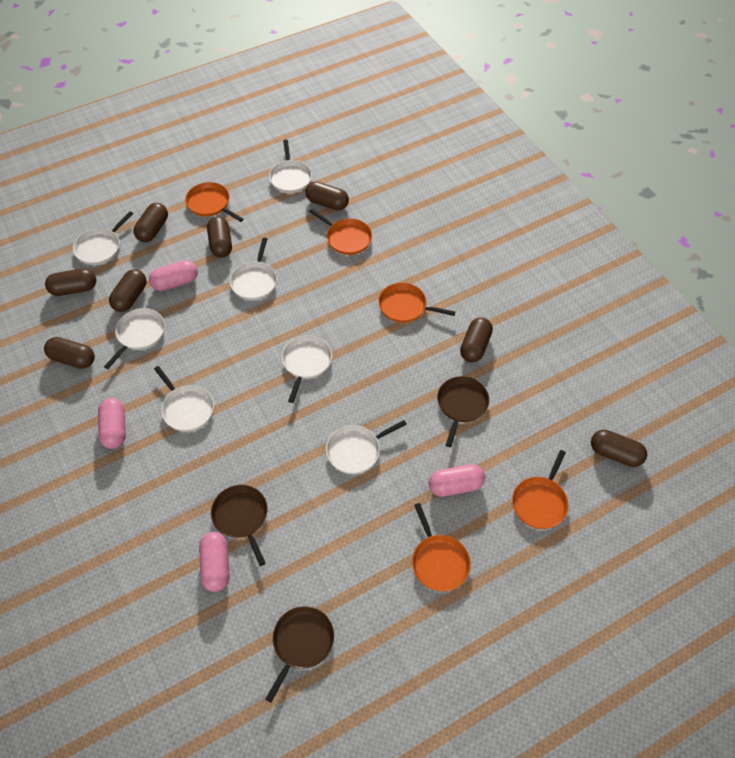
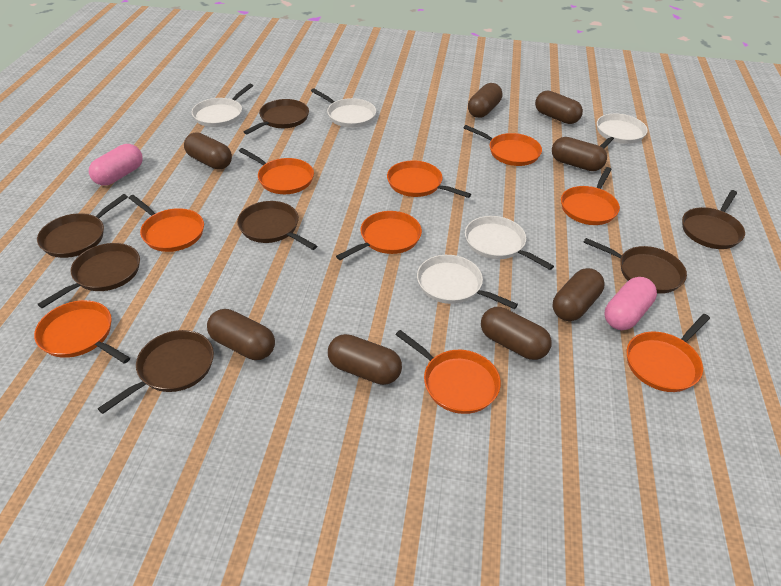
brown pan: [211,485,268,566] [265,606,334,703] [437,376,489,447] = 3 -> [37,194,128,258] [37,243,140,308] [98,330,214,414] [237,201,317,250] [244,99,309,134] [583,238,687,294] [682,190,745,249] = 7
orange pan: [185,182,244,222] [309,209,372,255] [378,283,455,323] [412,503,471,591] [512,450,569,529] = 5 -> [34,300,130,364] [129,195,204,252] [239,148,314,194] [336,211,422,260] [387,160,471,198] [395,330,501,414] [464,125,542,166] [561,167,620,225] [626,314,710,392] = 9
pink capsule: [98,398,126,449] [149,260,198,291] [199,532,230,592] [429,464,485,497] = 4 -> [89,144,143,186] [605,277,657,330] = 2
white pan: [73,211,133,265] [104,308,165,369] [154,366,214,432] [230,238,277,300] [269,140,312,193] [282,335,332,403] [326,420,407,474] = 7 -> [192,84,253,127] [311,88,376,128] [417,255,518,309] [465,216,554,270] [597,114,648,149] = 5

